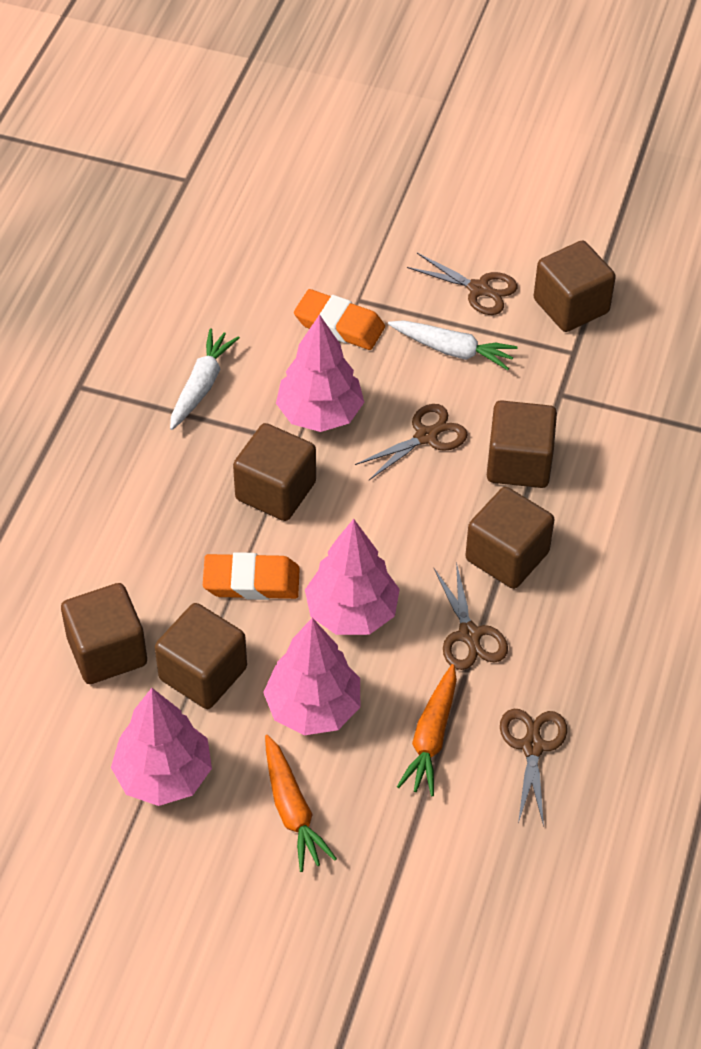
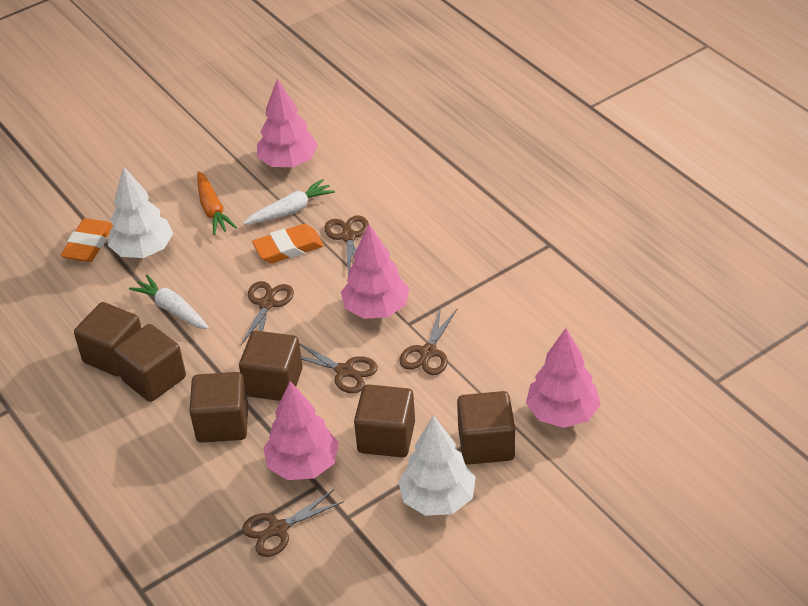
brown scissors: [355,404,468,480] [407,253,518,315] [434,562,508,670] [500,709,567,827] = 4 -> [240,281,294,346] [242,490,344,557] [299,343,378,393] [324,215,369,275] [399,307,457,375] = 5
orange carrot: [265,735,337,872] [397,664,457,796] = 2 -> [197,171,237,235] = 1
white tree: none = 0 -> [108,166,173,258] [398,415,476,516] = 2

